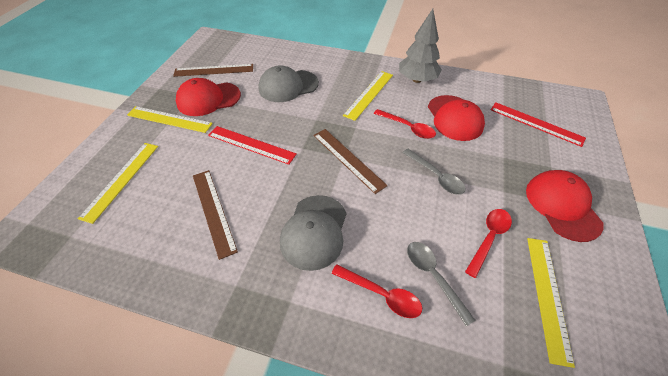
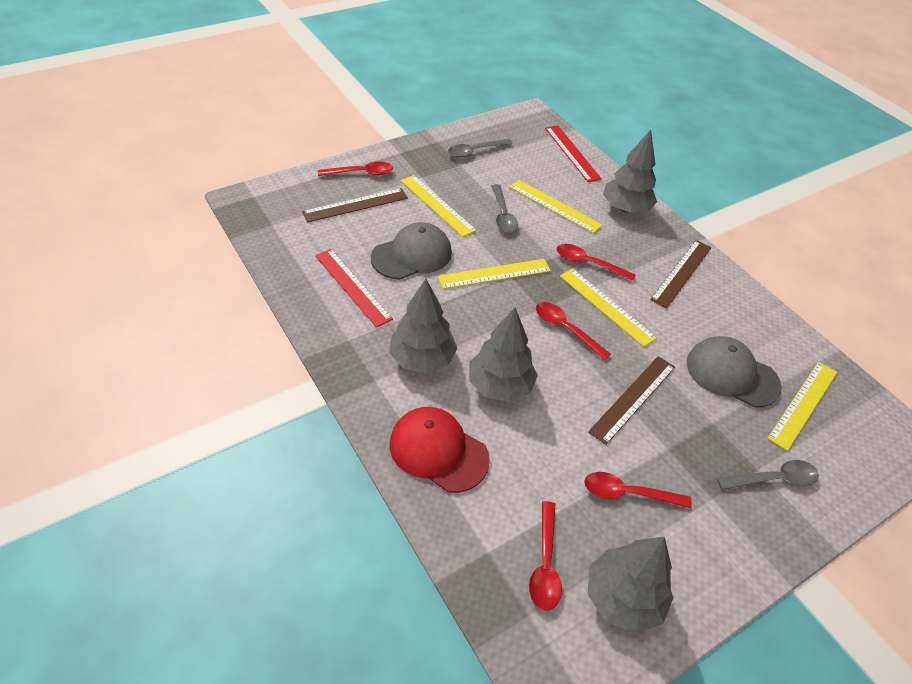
grey spoon: [402,149,465,195] [407,242,476,326] = 2 -> [448,139,513,158] [492,184,518,233] [717,460,819,490] = 3
grey tree: [399,9,442,83] = 1 -> [389,279,457,373] [469,308,538,402] [587,537,674,634] [603,130,657,213] = 4
red cap: [176,78,241,116] [428,95,485,141] [526,170,604,242] = 3 -> [390,407,490,493] = 1
red spoon: [331,264,422,318] [374,109,436,139] [465,209,512,278] = 3 -> [318,161,393,176] [529,501,562,611] [536,302,611,360] [557,244,636,281] [584,472,692,508] = 5
yellow ruler: [78,143,158,224] [127,106,213,133] [343,71,393,121] [527,238,575,368] = 4 -> [401,175,476,237] [438,259,551,289] [509,180,603,234] [560,268,657,347] [767,362,837,451] = 5

